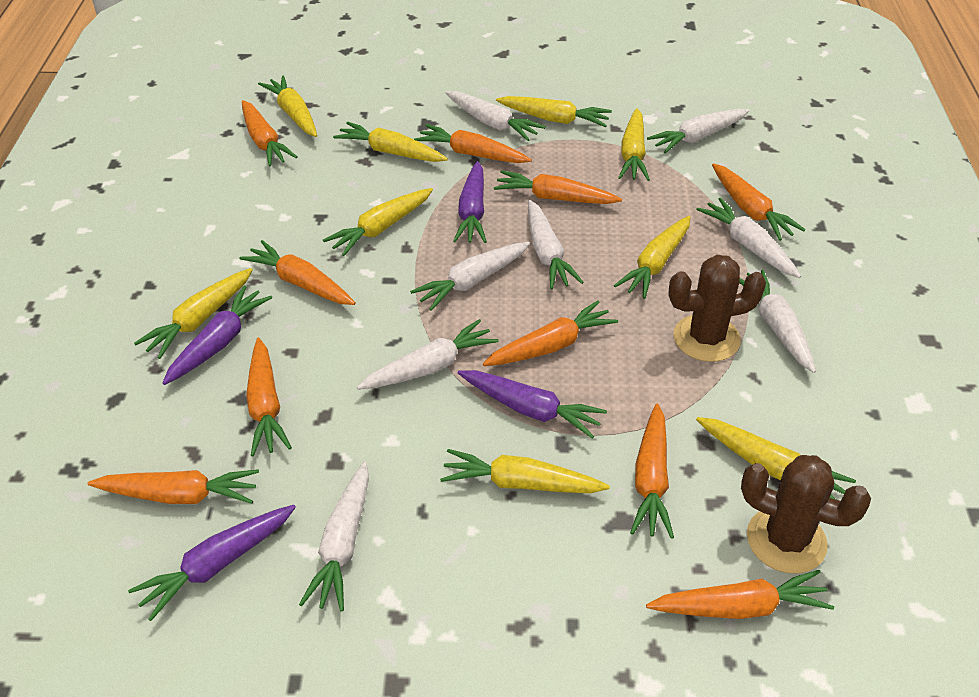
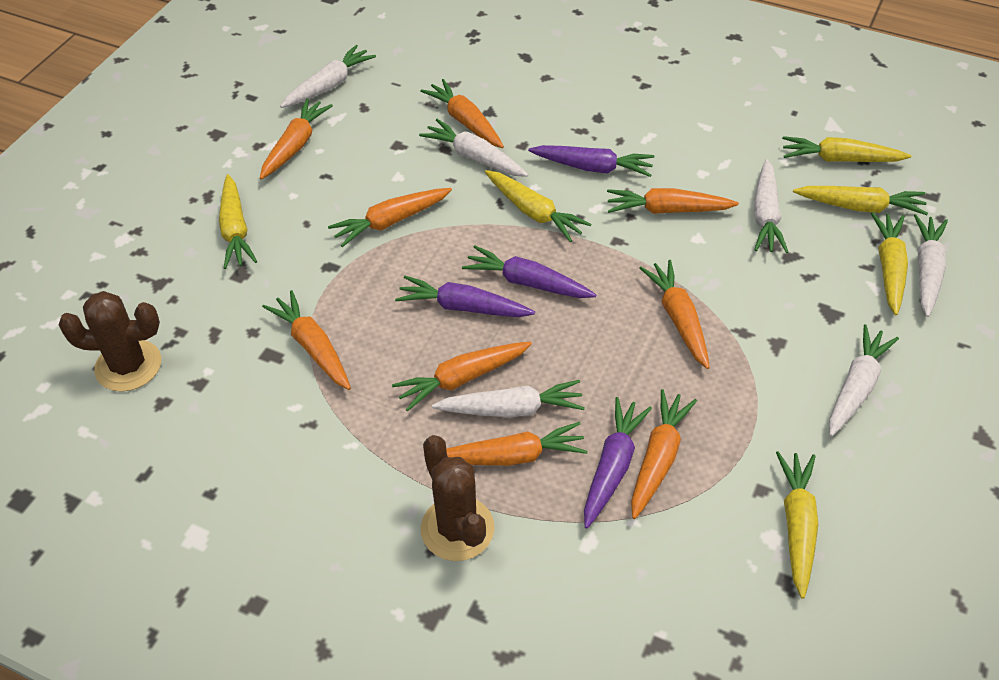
orange carrot: [88,469,259,504] [239,240,356,305] [242,100,297,167] [246,338,292,456] [414,124,532,163] [483,300,618,366] [494,170,622,204] [630,404,674,539] [646,570,834,619] [712,163,805,241] = 10 -> [260,98,333,180] [262,290,351,390] [328,188,452,247] [392,342,532,412] [420,79,504,148] [446,422,588,466] [607,188,739,214] [631,389,697,519] [640,260,710,369] = 9
white carrot: [299,462,369,612] [357,319,499,390] [410,242,530,311] [446,91,545,141] [528,200,584,289] [647,109,750,153] [696,198,801,278] [739,270,816,373] = 8 -> [280,45,376,108] [419,119,528,177] [432,380,585,418] [754,159,788,253] [829,324,899,436] [914,214,948,317] = 6
yellow carrot: [134,268,253,359] [258,75,317,137] [323,188,433,256] [333,122,448,162] [440,449,610,493] [496,96,612,127] [614,216,690,299] [618,108,650,181] [696,417,856,499] = 9 -> [219,174,257,269] [485,170,591,242] [776,451,818,599] [782,136,911,162] [793,186,928,215] [871,212,908,315] = 6

